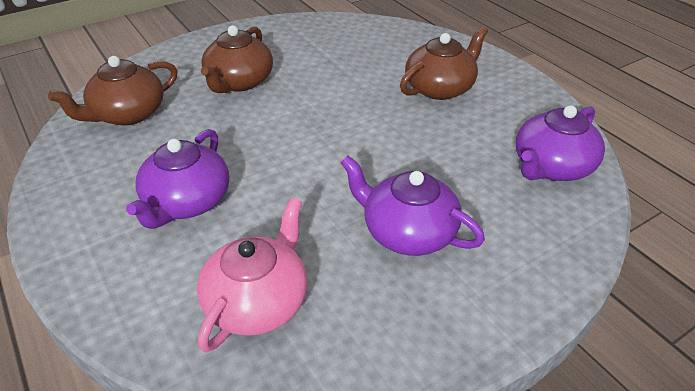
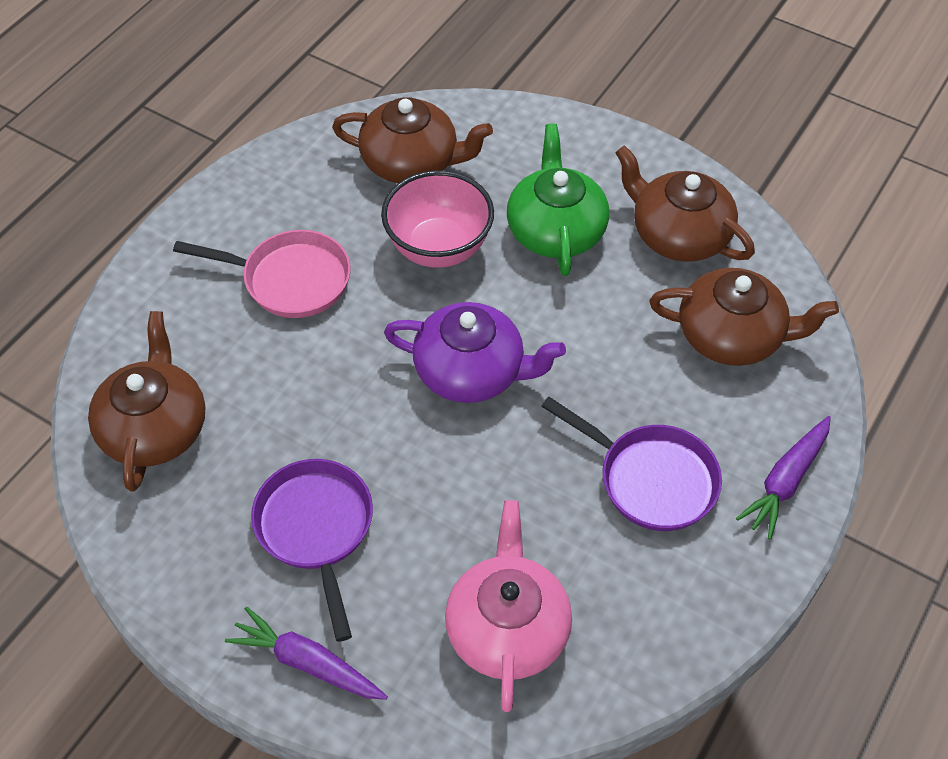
brown teapot: [48,56,178,126] [201,26,273,93] [400,26,488,100] = 3 -> [88,311,205,492] [332,97,493,183] [615,145,755,262] [650,268,839,366] = 4
green teapot: none = 0 -> [507,123,609,276] = 1
pink bowl: none = 0 -> [381,170,494,268] = 1
pink pan: none = 0 -> [173,230,351,318] = 1
purple carrot: none = 0 -> [225,607,388,700] [736,416,831,539] = 2
purple pan: none = 0 -> [251,459,373,642] [541,397,722,531] = 2
purple teapot: [126,129,230,229] [340,156,485,256] [516,105,605,181] = 3 -> [384,302,566,403] = 1

